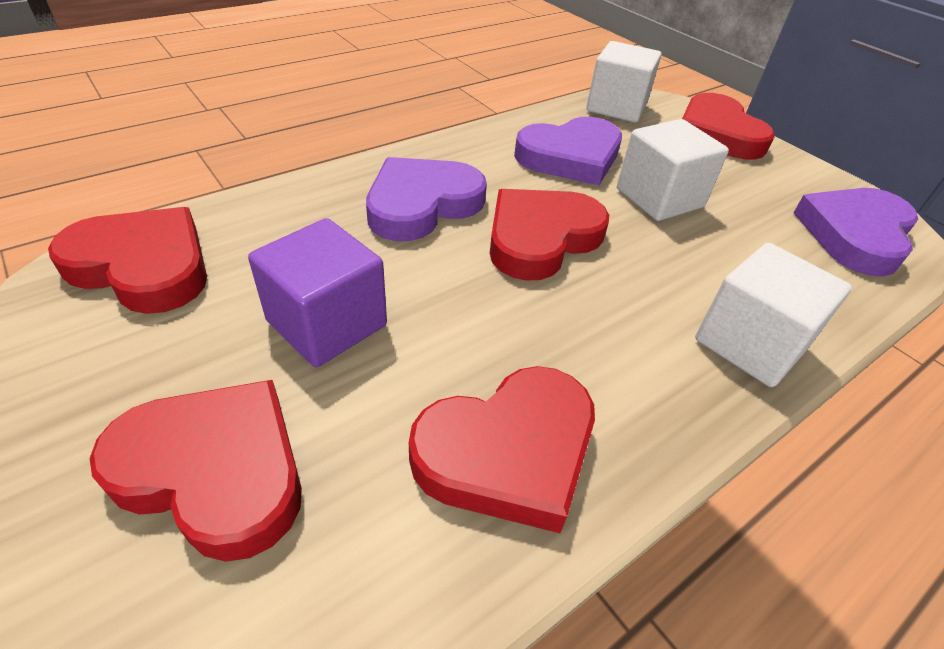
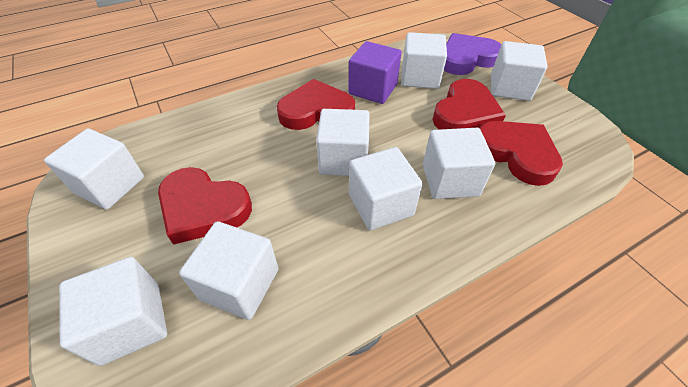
purple heart: [366,157,487,241] [514,117,622,185] [794,188,918,276] = 3 -> [444,33,501,75] = 1
red heart: [48,207,207,314] [90,380,302,562] [409,366,595,533] [490,189,609,281] [682,93,775,160] = 5 -> [158,167,252,245] [277,79,355,130] [432,79,506,130] [480,121,563,186] = 4
white cube: [586,41,662,123] [617,119,729,221] [695,243,852,387] = 3 -> [44,128,144,210] [59,257,167,366] [179,221,279,320] [316,109,369,176] [349,147,423,230] [401,32,447,89] [423,128,495,199] [491,41,548,101] = 8

